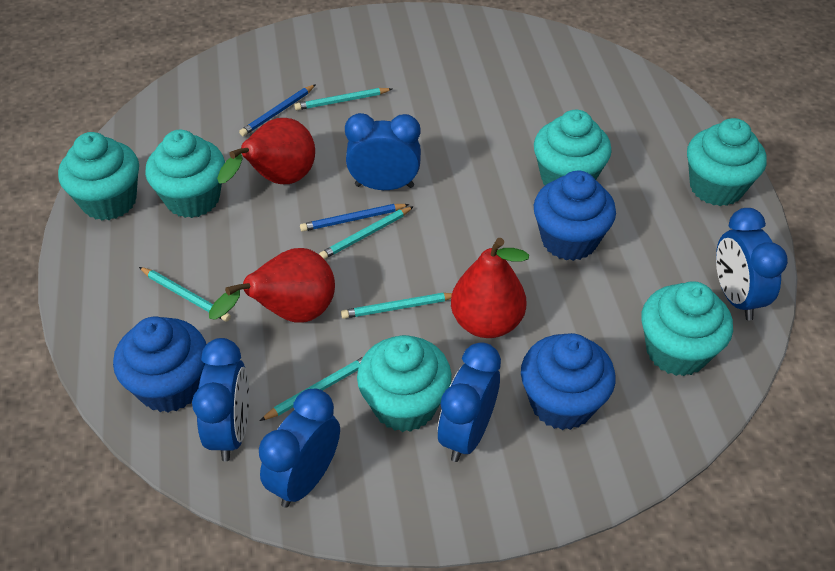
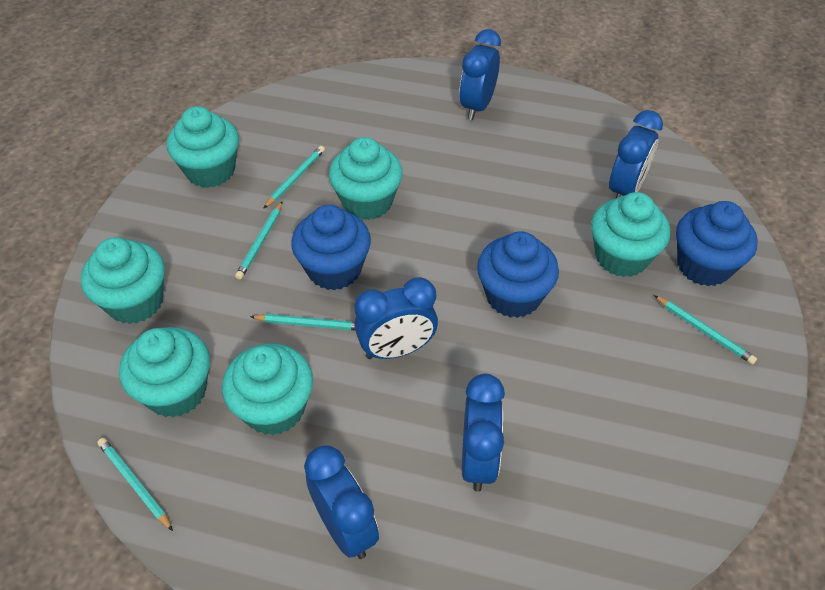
blue pencil: [239,84,316,136] [300,204,410,231] = 2 -> none = 0
red pear: [209,248,335,322] [217,118,315,184] [451,238,529,338] = 3 -> none = 0

